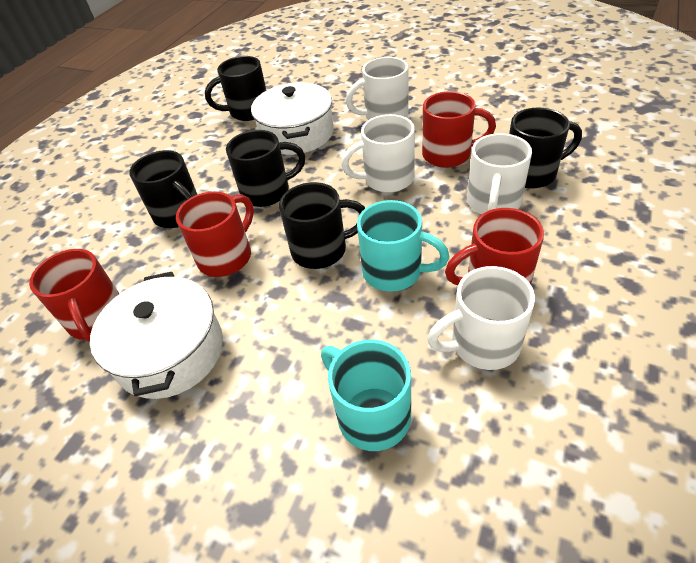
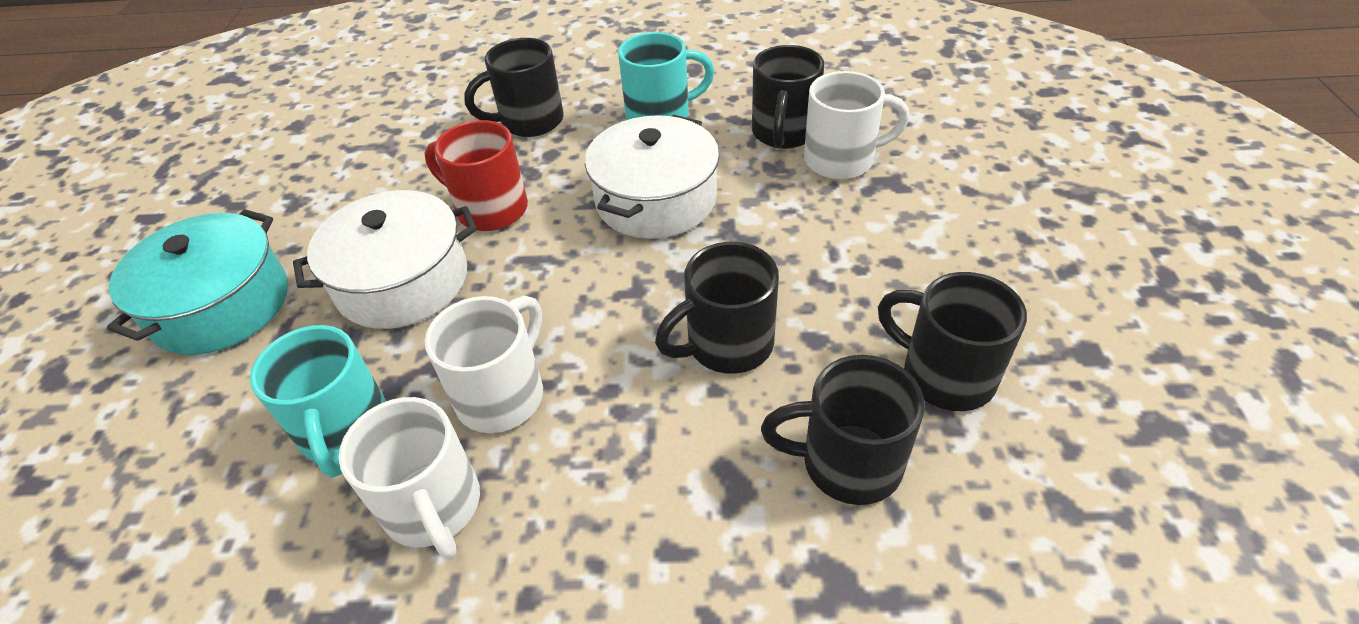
red mug: [29,249,120,342] [176,191,254,277] [422,91,496,168] [445,208,544,285] = 4 -> [425,120,528,231] = 1
turquoise pot: none = 0 -> [107,209,288,355] = 1
white mug: [341,114,415,193] [346,57,409,120] [427,266,535,370] [467,133,532,214] = 4 -> [339,397,480,560] [425,296,543,433] [804,71,910,180] = 3

